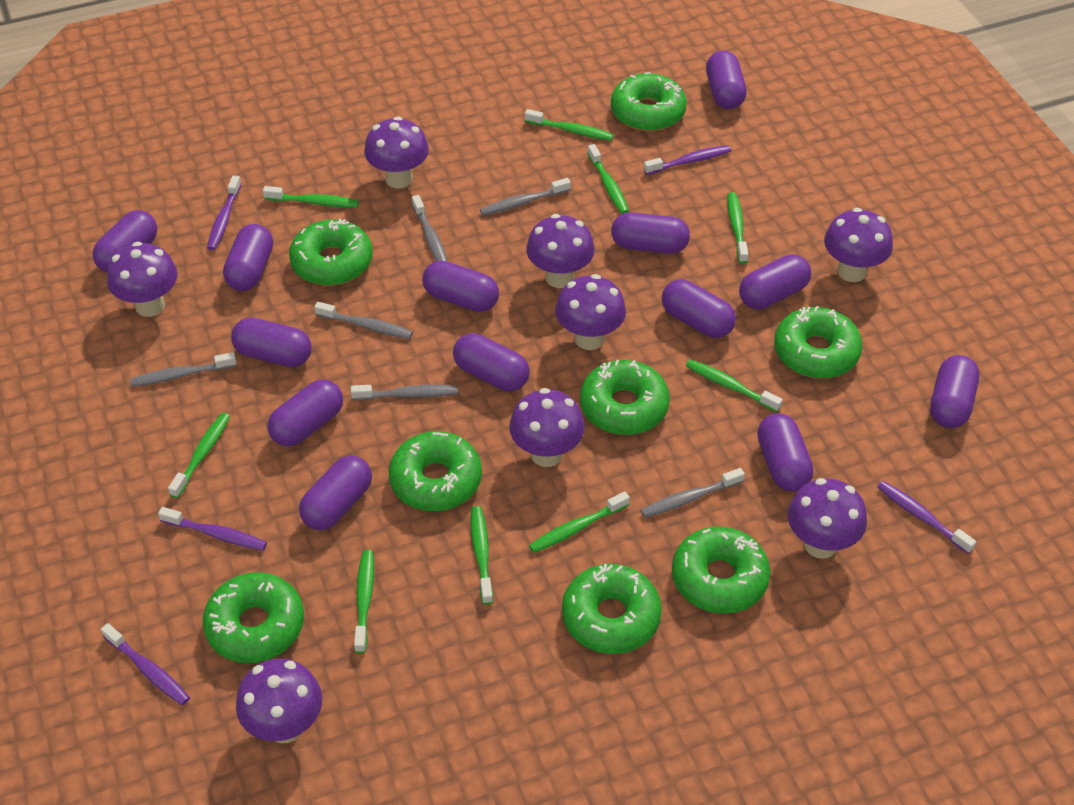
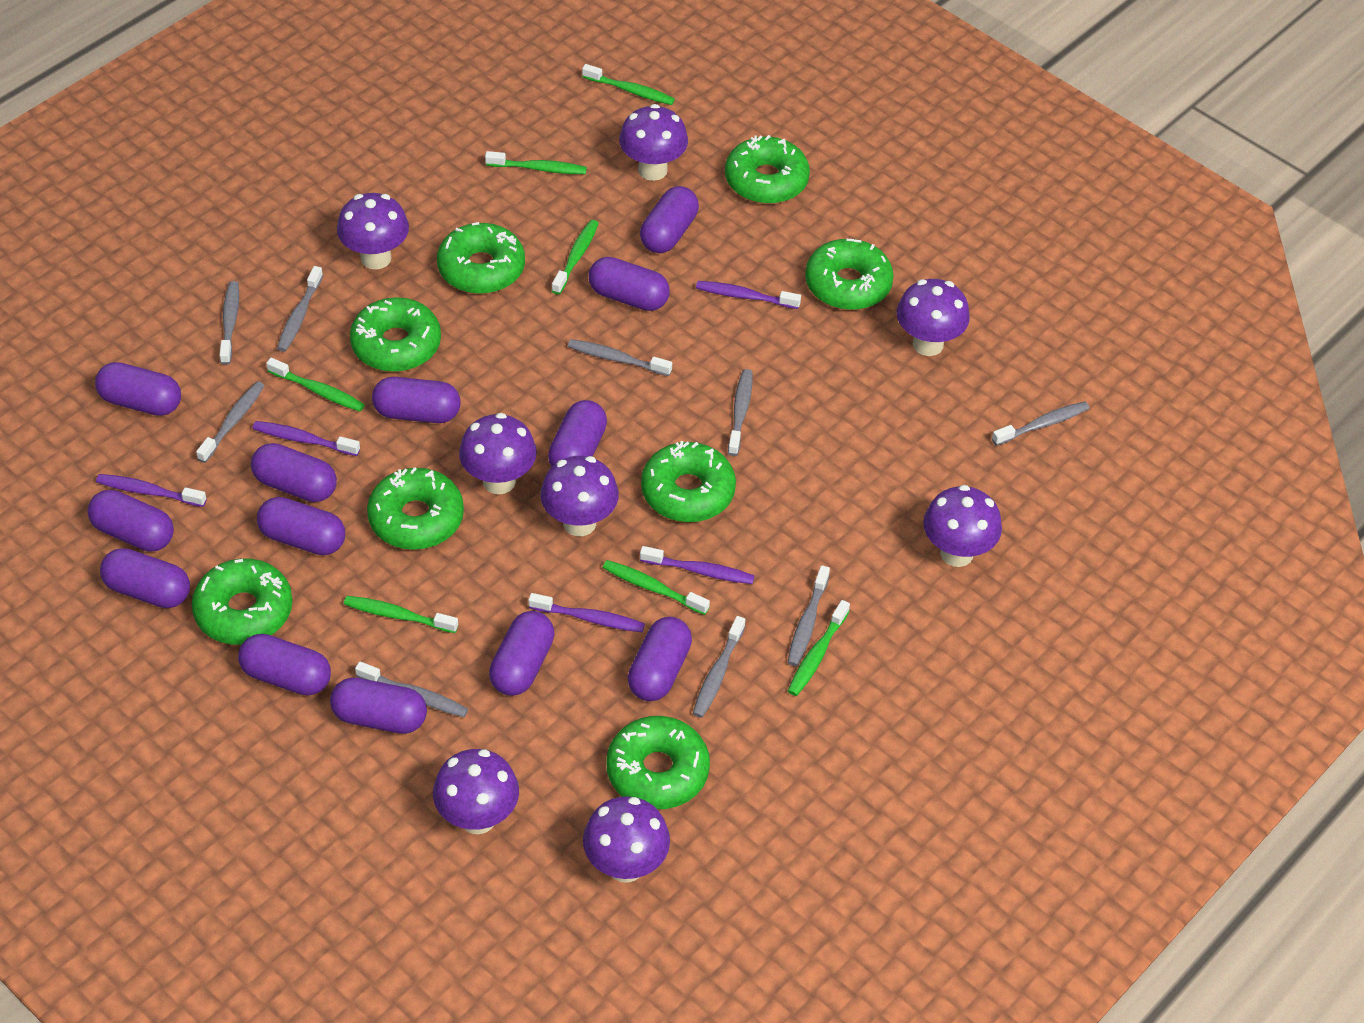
green toothbrush: [168,413,230,498] [263,186,359,208] [354,550,374,653] [471,506,493,605] [525,109,614,141] [529,492,630,553] [587,144,629,214] [686,359,783,412] [727,192,749,264] = 9 -> [266,358,365,412] [344,596,458,633] [485,151,587,174] [552,220,599,295] [582,64,675,105] [603,560,710,615] [788,600,850,696] = 7
grey toothbrush: [130,352,237,387] [314,302,413,339] [351,385,458,400] [412,195,448,262] [480,178,571,216] [640,468,745,518] = 6 -> [196,381,265,463] [219,281,239,365] [277,266,323,352] [355,661,468,717] [568,339,672,376] [693,616,745,718] [728,369,752,456] [787,565,830,666] [992,401,1089,446] = 9

